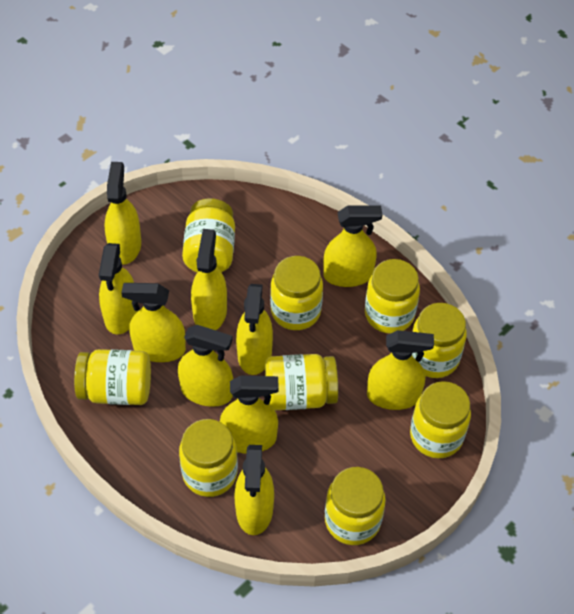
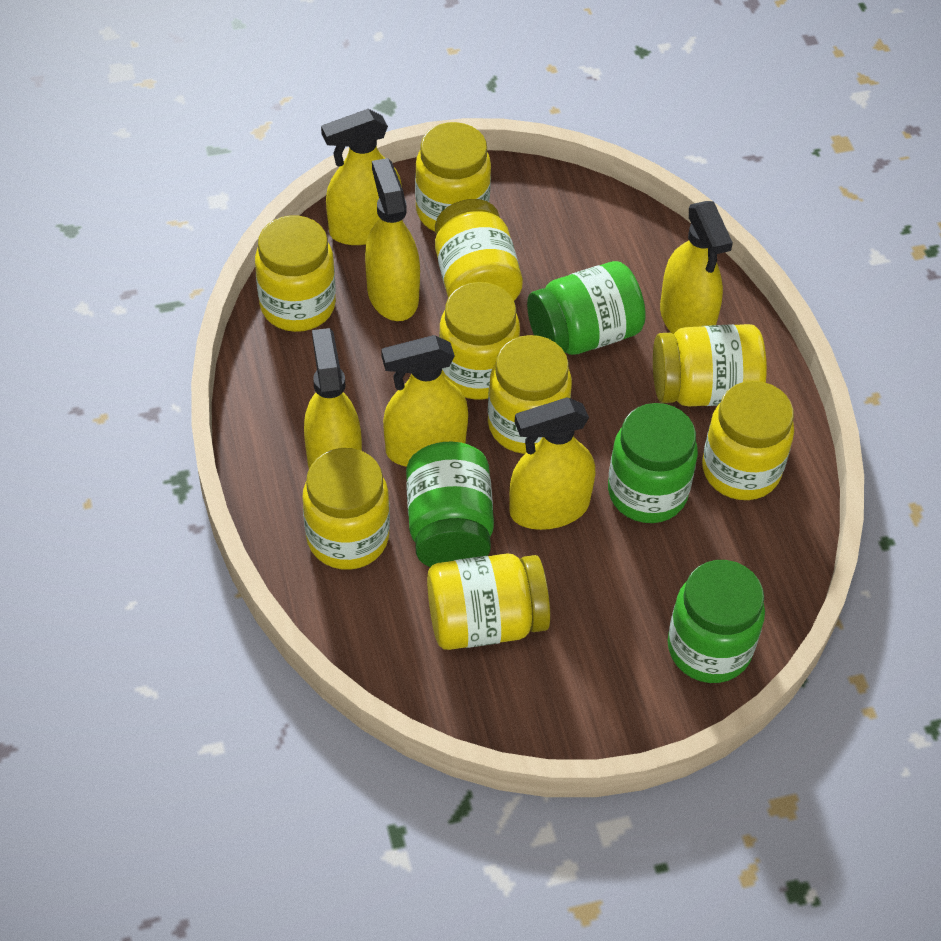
green jar: none = 0 -> [406,442,494,567] [527,261,645,355] [608,403,698,523] [668,560,765,683] = 4
yellow spray bottle: [99,243,138,334] [105,162,141,265] [121,283,186,362] [178,325,233,407] [191,229,227,330] [220,375,279,453] [235,445,274,535] [236,284,273,375] [323,205,383,287] [367,330,434,410] = 10 -> [304,328,362,468] [321,109,402,245] [365,158,420,321] [381,335,468,467] [509,398,596,530] [660,201,733,334] = 6

